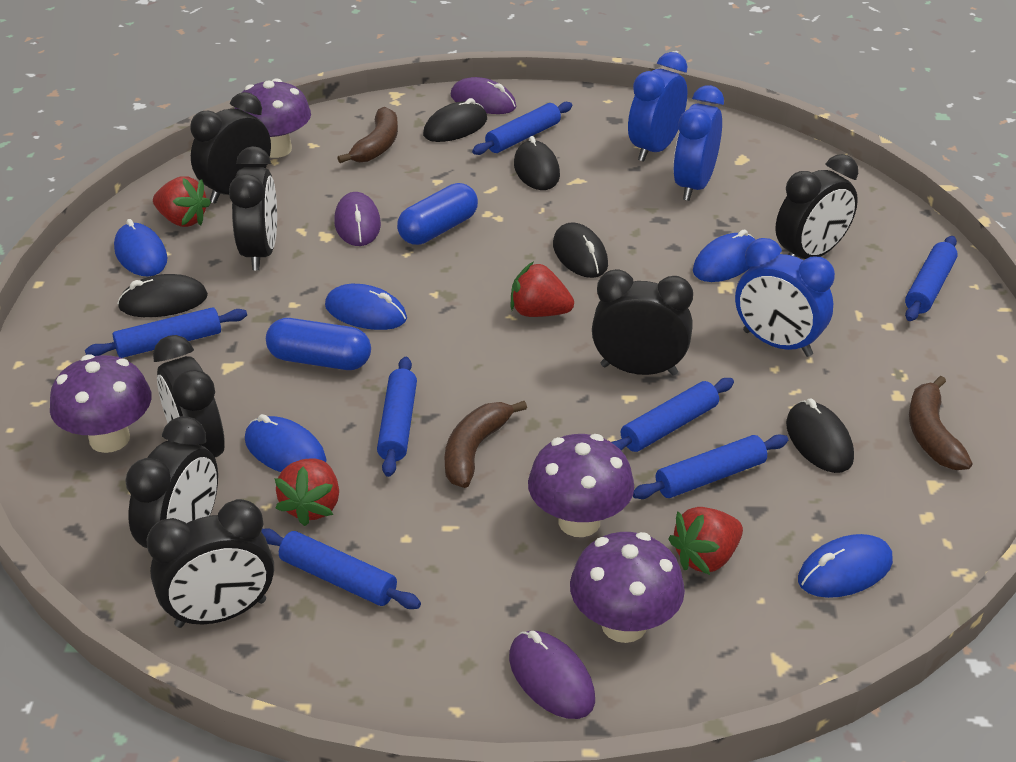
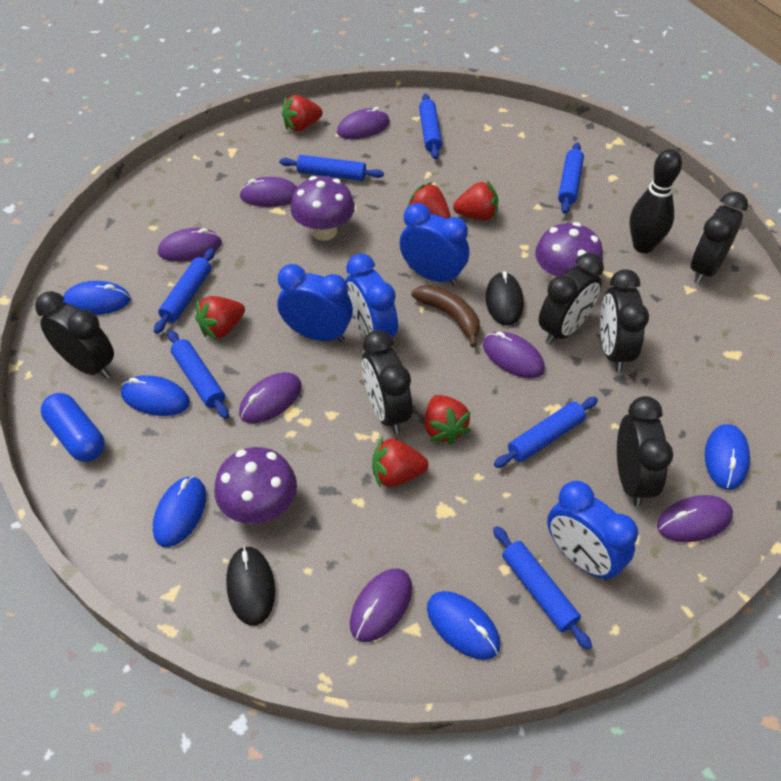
black bowling pin: none = 0 -> [630,149,682,253] = 1
black clock: [125,416,218,548] [147,499,274,628] [153,335,225,457] [190,92,271,204] [229,146,277,270] [592,269,693,376] [775,154,858,259] = 7 -> [35,291,114,379] [362,330,412,434] [539,253,604,345] [600,269,649,372] [617,396,673,506] [691,191,748,284] = 6
black mouse: [117,274,208,317] [423,98,487,142] [514,136,560,190] [553,222,608,278] [786,398,854,473] = 5 -> [226,546,275,626] [486,271,524,326] = 2
blue capsule: [266,318,371,370] [397,183,478,245] = 2 -> [41,393,105,462] = 1
blue clock: [628,52,688,162] [673,85,724,201] [735,238,835,357] = 3 -> [278,264,353,342] [346,254,398,338] [399,203,469,286] [547,481,638,581] = 4
brown banana: [337,107,398,163] [445,401,527,488] [909,376,972,470] = 3 -> [412,285,480,347] = 1
purple mouse: [334,192,381,246] [451,77,516,114] [509,631,595,719] = 3 -> [158,228,222,262] [239,177,297,207] [239,372,302,423] [337,107,390,139] [350,568,412,642] [483,331,545,379] [657,495,733,542] = 7
purple mushroom: [50,354,152,453] [234,79,311,158] [528,434,634,537] [570,532,685,643] = 4 -> [214,447,297,524] [290,176,355,241] [535,222,603,280] = 3
red strawberry: [153,177,211,227] [274,458,339,526] [511,261,574,317] [668,507,743,575] = 4 -> [195,296,245,340] [282,95,323,131] [372,437,429,488] [407,182,451,219] [424,395,471,445] [453,180,498,220] = 6

